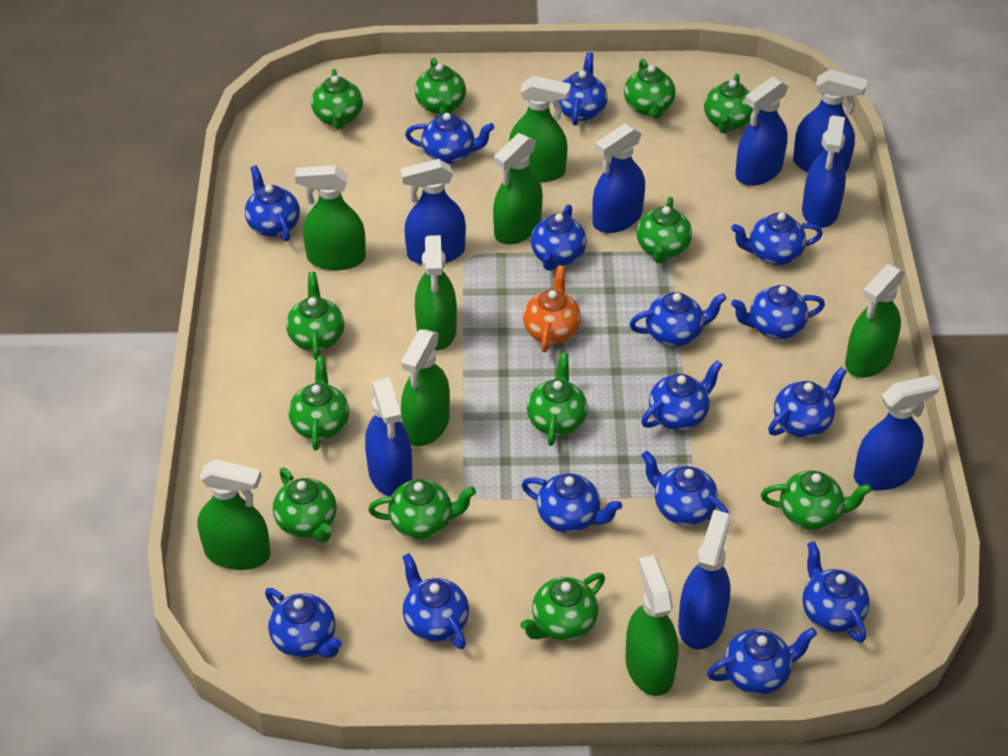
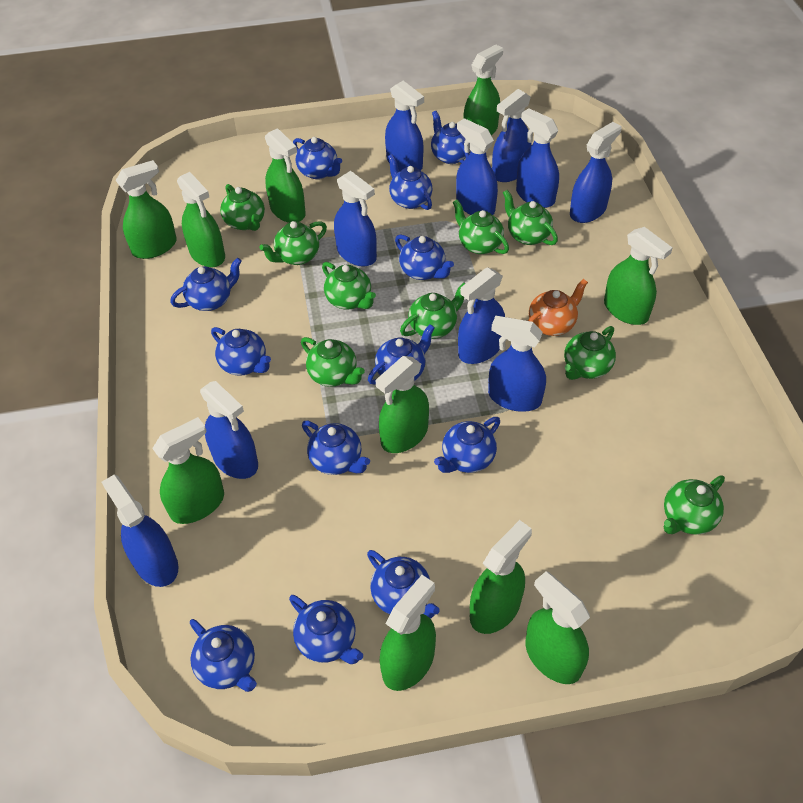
blue spray bottle: [365,378,412,496] [400,159,466,265] [592,123,645,233] [678,510,731,649] [735,77,788,186] [793,69,867,172] [802,115,846,228] [854,375,940,491] = 8 -> [102,475,178,587] [200,381,258,479] [334,171,377,266] [385,81,424,171] [456,118,498,215] [458,267,505,364] [488,316,546,412] [492,89,532,182] [516,108,559,208] [570,122,621,223] = 10
blue teapot: [245,165,300,241] [265,588,342,658] [402,553,469,649] [405,113,494,164] [521,473,622,533] [531,204,587,271] [559,52,608,126] [629,292,727,347] [641,360,723,430] [641,451,729,525] [707,628,817,695] [731,213,823,265] [731,285,825,339] [768,367,847,438] [802,541,870,643] = 15 -> [170,258,242,311] [190,619,257,692] [211,327,271,376] [289,595,363,664] [293,137,342,179] [302,421,370,475] [367,550,440,619] [368,324,435,384] [388,154,433,210] [395,235,454,280] [431,111,471,164] [434,417,500,473] = 12
green spray bottle: [197,459,270,570] [295,165,366,270] [401,329,450,446] [415,235,457,351] [493,133,543,244] [509,75,571,182] [625,555,678,696] [845,264,905,378] = 8 -> [116,160,177,259] [152,417,224,524] [177,172,225,267] [265,128,306,223] [376,356,429,453] [380,575,436,691] [463,45,503,135] [470,520,532,634] [525,571,590,684] [604,227,672,325] = 10
green teapot: [273,467,337,542] [286,272,344,360] [288,356,349,451] [311,69,363,129] [368,479,476,539] [415,58,466,114] [520,573,605,640] [527,353,587,446] [624,59,676,119] [637,197,692,264] [704,74,753,133] [761,471,872,530] = 12 -> [220,184,265,231] [259,221,327,265] [301,337,365,387] [322,262,376,309] [400,283,466,339] [453,199,509,254] [503,190,558,245] [564,326,616,380] [664,475,725,535] = 9

